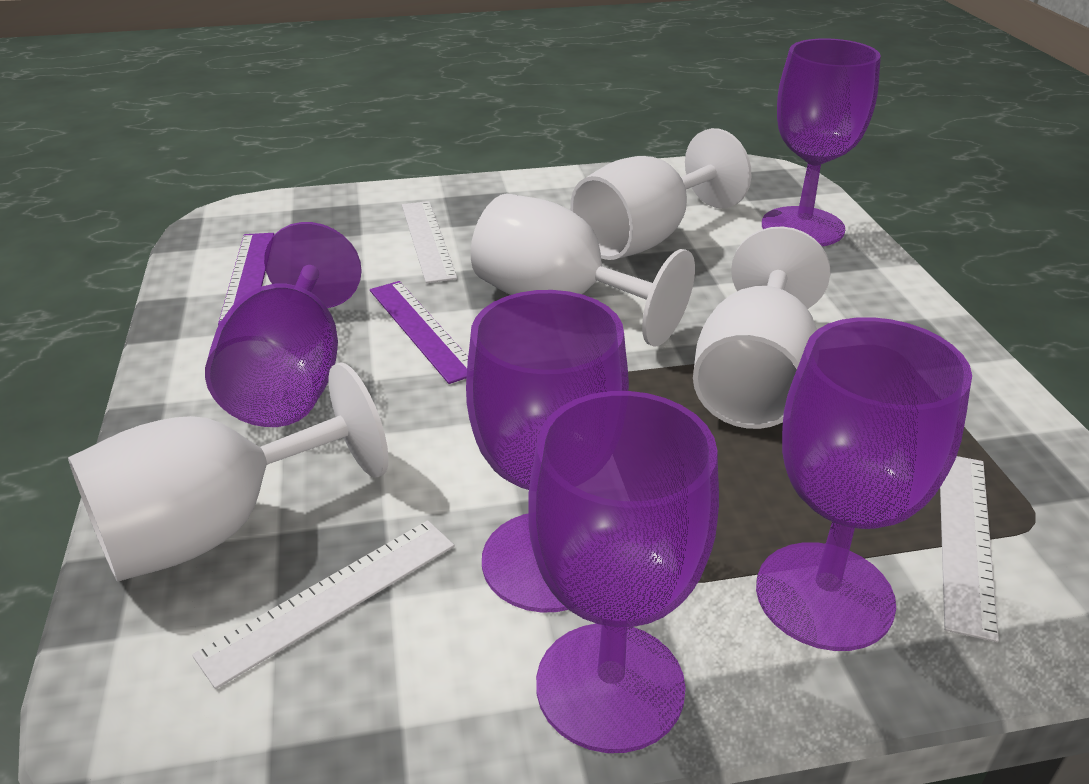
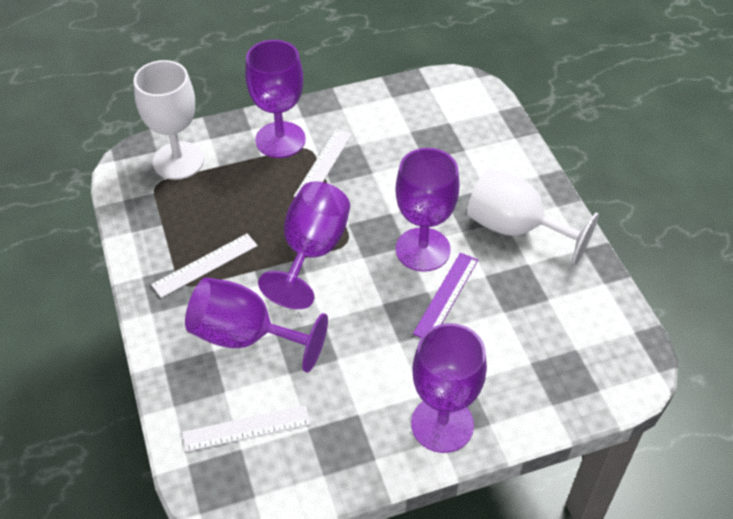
purple ruler: [218,233,274,325] [370,281,468,384] = 2 -> [413,253,478,338] = 1
white goblet: [68,362,388,582] [471,193,695,347] [570,128,751,260] [693,227,830,429] = 4 -> [134,60,204,180] [467,168,599,265] = 2

